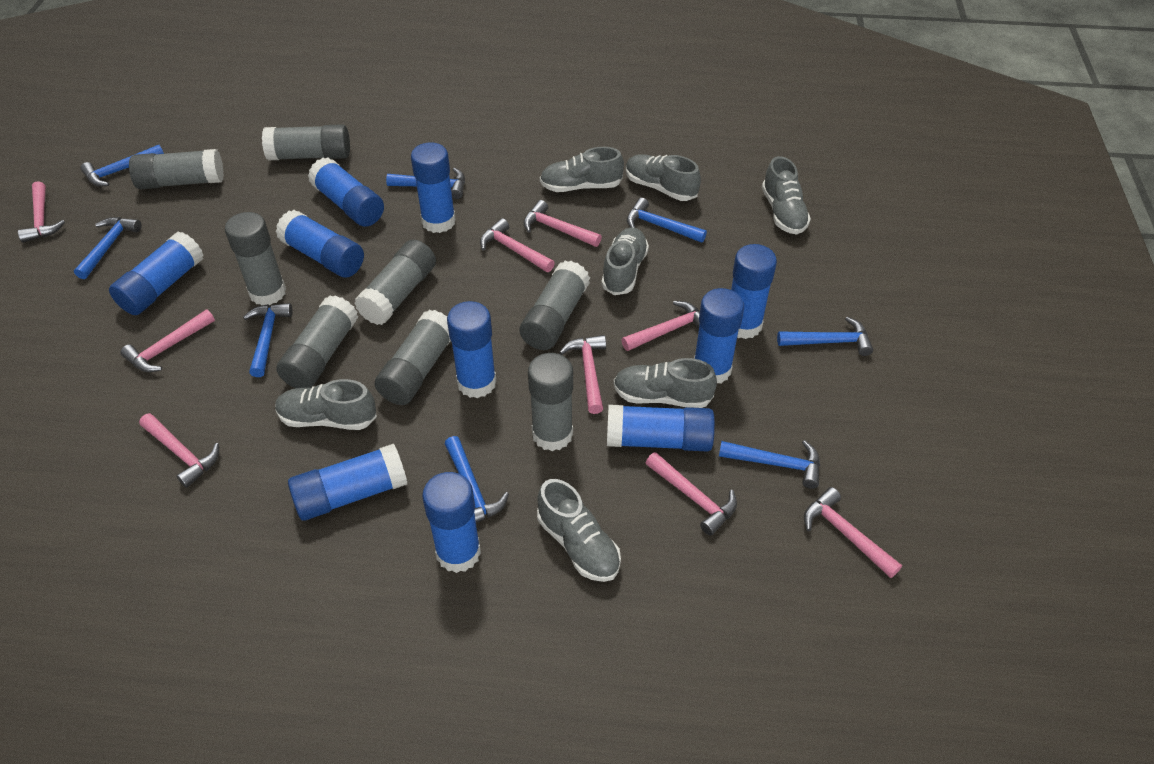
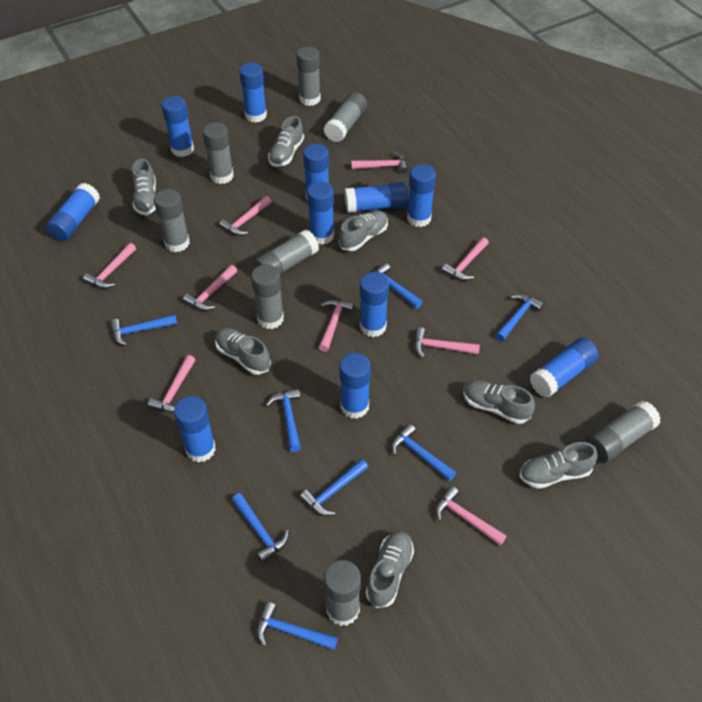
blue glue stick: [109,232,204,315] [276,210,364,278] [288,444,407,521] [308,158,384,226] [411,142,456,233] [422,472,481,573] [447,301,497,398] [607,405,715,452] [694,288,744,384] [731,244,777,339] = 10 -> [46,183,100,241] [162,96,194,157] [174,396,216,463] [239,63,267,123] [303,144,329,199] [307,181,334,245] [339,353,371,419] [345,182,408,213] [360,272,389,337] [407,164,436,227] [530,338,599,398] = 11

